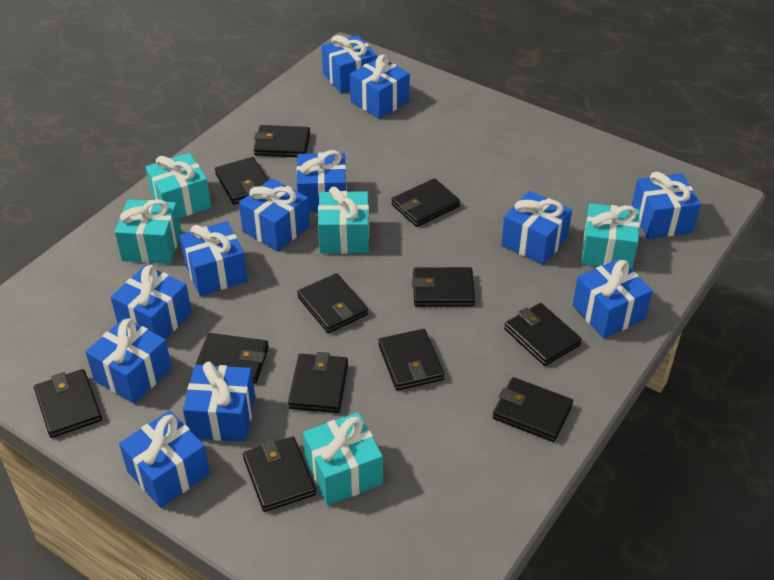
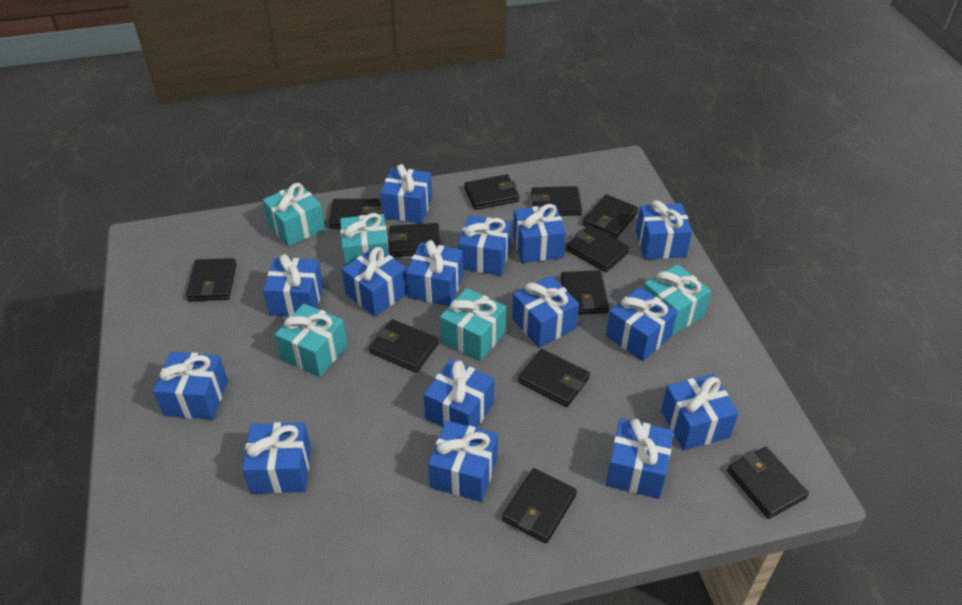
blue gift: [85,317,172,404] [111,265,192,339] [119,411,210,508] [179,221,248,296] [183,362,255,442] [239,178,310,251] [297,150,347,212] [322,35,377,94] [350,54,410,119] [501,191,572,265] [573,259,653,338] [632,172,701,239] = 12 -> [153,352,228,420] [242,422,311,494] [263,254,323,317] [342,247,408,316] [380,164,432,223] [406,240,463,306] [424,359,494,428] [428,421,498,502] [458,215,511,276] [512,276,579,348] [513,204,566,263] [606,287,677,361] [606,418,674,499] [636,200,692,259] [661,374,739,450] = 15

